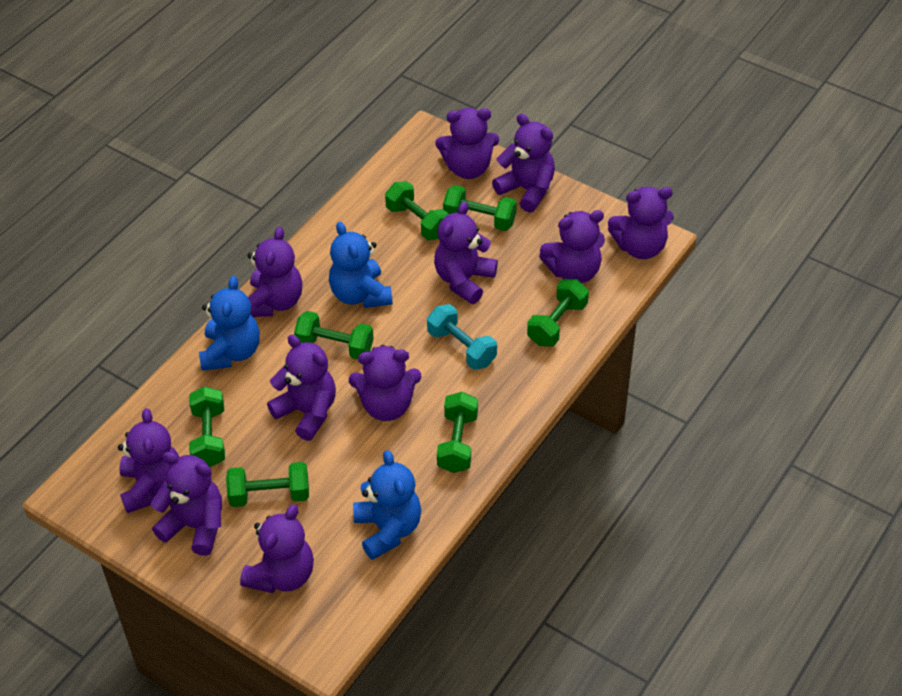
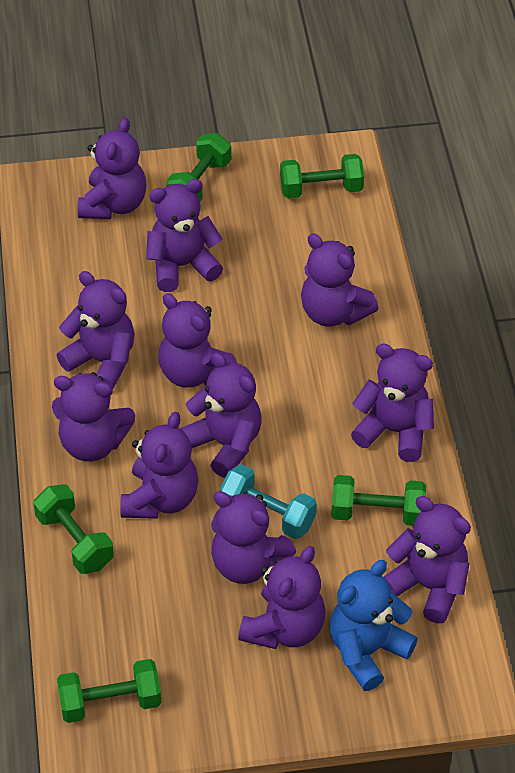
blue teddy bear: [199,276,260,371] [329,222,393,308] [353,450,421,560] = 3 -> [330,560,418,691] = 1
green dumbbell: [189,386,225,467] [226,462,309,507] [294,311,374,359] [385,181,449,240] [437,392,478,473] [443,185,517,231] [527,279,589,346] = 7 -> [33,484,114,574] [57,659,162,723] [167,133,231,201] [280,154,364,199] [331,475,426,526] = 5
purple teddy bear: [118,408,179,513] [151,452,222,556] [240,504,314,593] [248,227,303,317] [267,335,336,441] [349,345,421,421] [434,202,498,304] [435,108,499,179] [492,113,555,213] [539,210,605,283] [608,187,674,259] = 11 -> [52,372,135,461] [57,271,135,391] [78,118,147,219] [120,412,198,519] [146,179,223,292] [159,293,237,388] [180,352,261,478] [211,491,296,584] [238,546,326,649] [301,233,378,327] [351,344,434,462] [383,496,471,624] = 12

